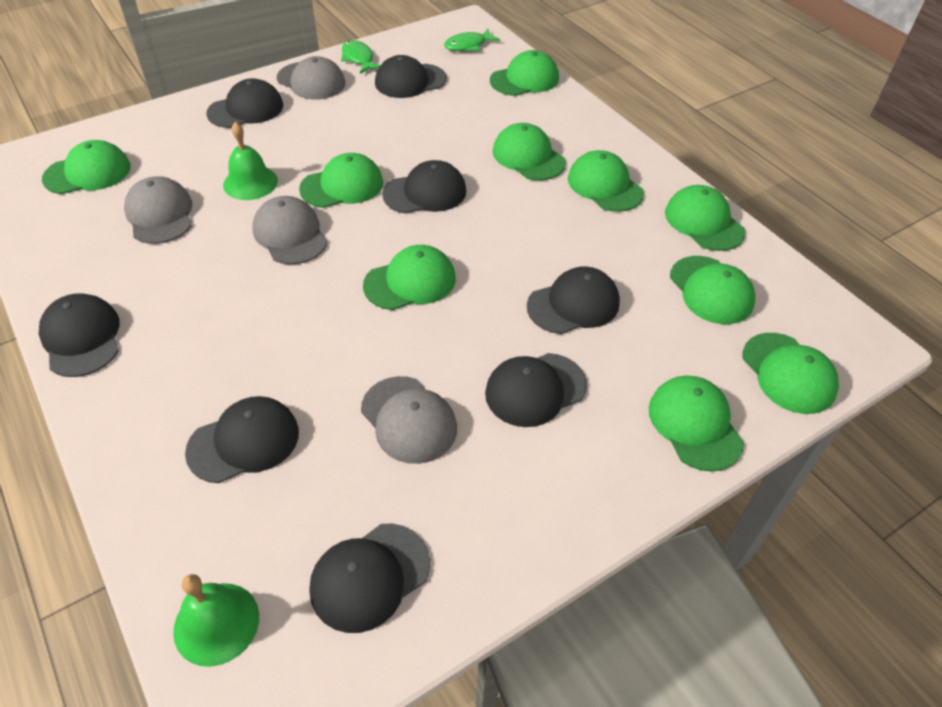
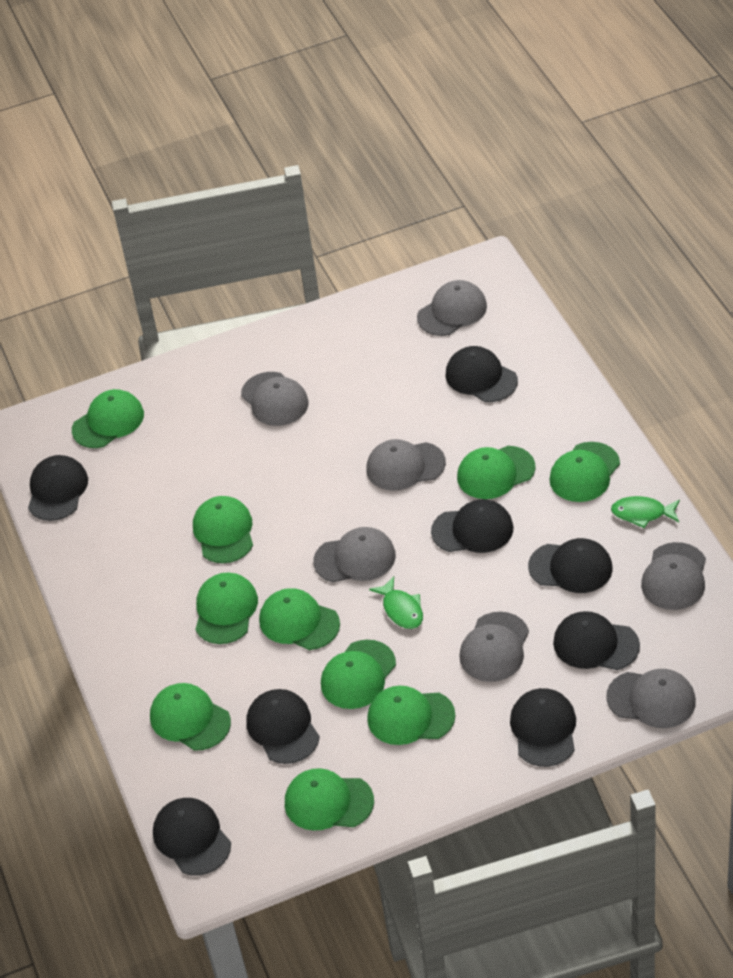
green bell: [173,574,259,667] [223,122,278,200] = 2 -> none = 0
grey cap: [124,176,192,244] [252,196,327,265] [277,56,345,100] [361,376,457,464] = 4 -> [241,372,309,426] [313,527,396,582] [366,439,446,491] [417,280,487,336] [459,612,529,682] [606,669,696,728] [641,542,706,610] = 7

